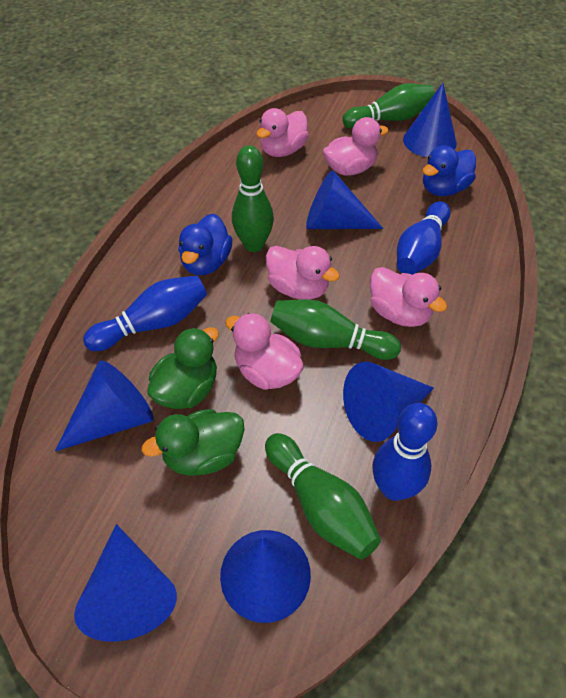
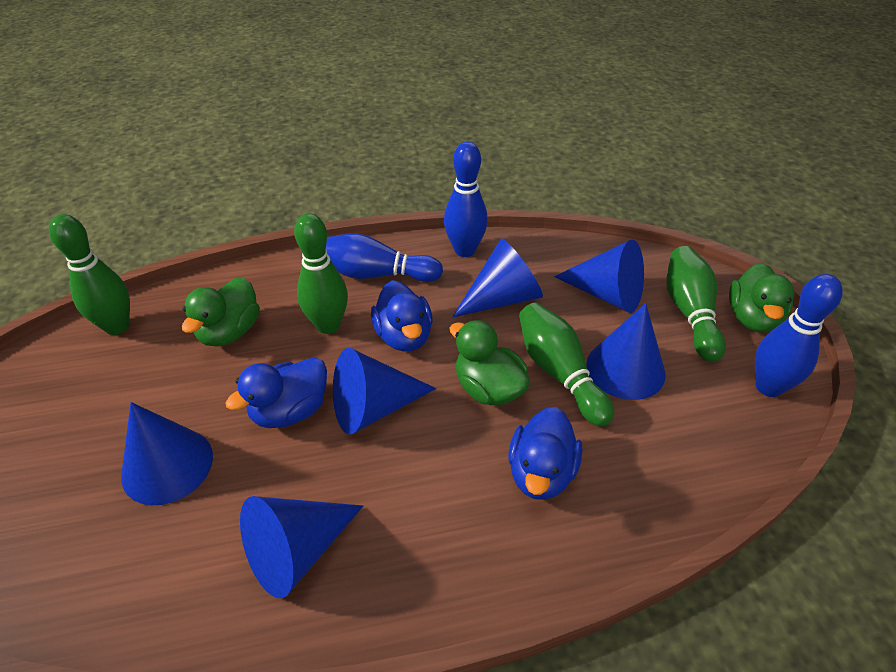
blue duck: [179,214,232,275] [423,145,476,196] = 2 -> [226,357,327,428] [371,280,433,351] [508,407,583,500] = 3
green duck: [141,409,245,476] [147,327,219,409] = 2 -> [182,277,260,347] [450,320,530,405] [729,263,794,332] = 3
pink duck: [225,313,304,390] [256,108,309,157] [266,246,340,300] [323,117,388,176] [370,267,447,327] = 5 -> none = 0

